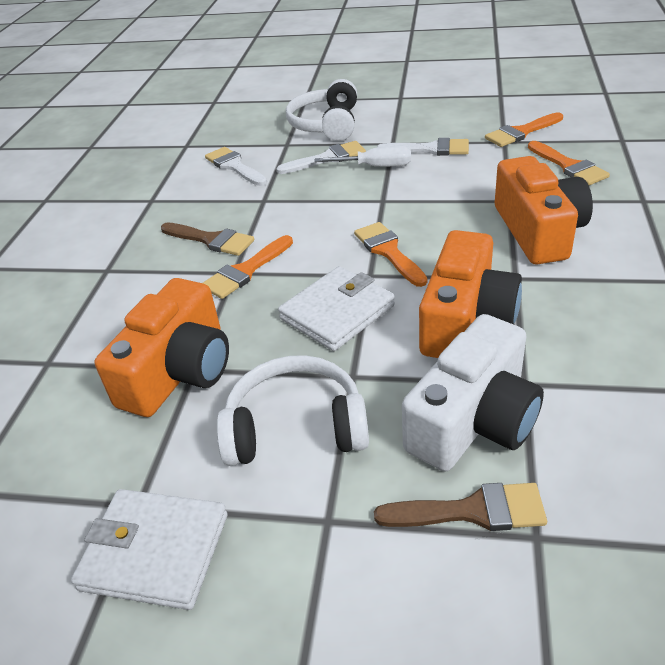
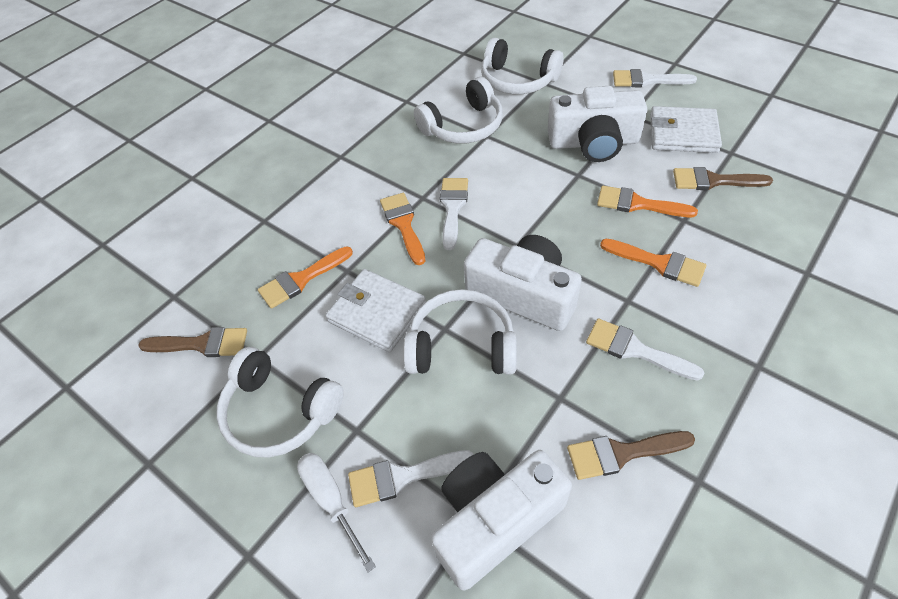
brown brush: [161,223,254,256] [374,483,547,531] = 2 -> [138,327,247,357] [567,431,695,480] [673,167,773,190] = 3
orange camera: [95,278,229,417] [419,230,522,358] [495,156,593,265] = 3 -> none = 0
white brush: [205,147,267,186] [276,141,366,174] [377,138,469,156] = 3 -> [348,450,474,507] [440,178,468,250] [586,319,704,381] [613,69,697,87] = 4
white camera: [402,314,544,471] = 1 -> [431,450,572,590] [464,235,582,331] [547,86,647,162] = 3
white headphones: [216,355,369,466] [286,79,357,141] = 2 -> [217,347,344,458] [403,289,517,375] [414,77,503,143] [481,38,564,94] = 4

